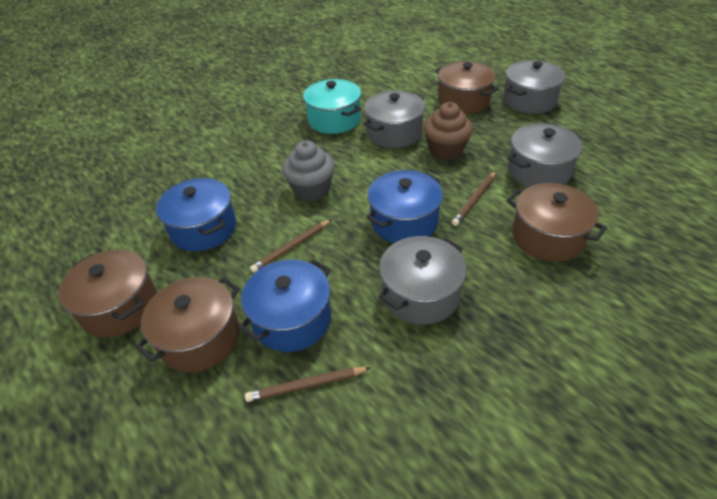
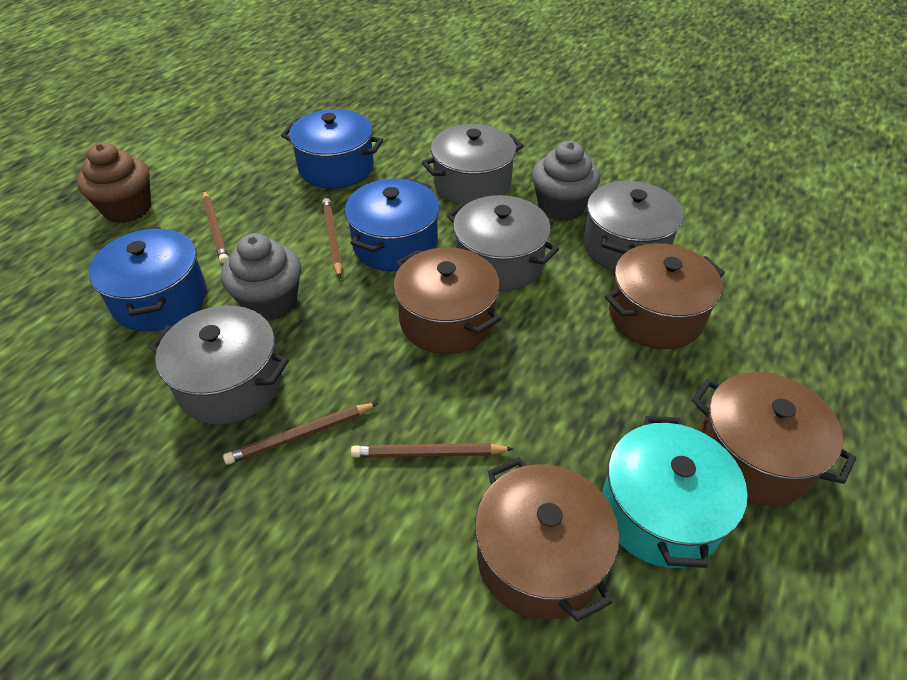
brown pencil: [245,367,371,402] [250,219,332,273] [452,171,496,226] = 3 -> [203,191,228,264] [223,403,378,465] [322,198,342,278] [351,443,513,458] = 4
grey cupcake: [282,141,335,201] = 1 -> [221,233,301,321] [532,141,600,221] = 2

